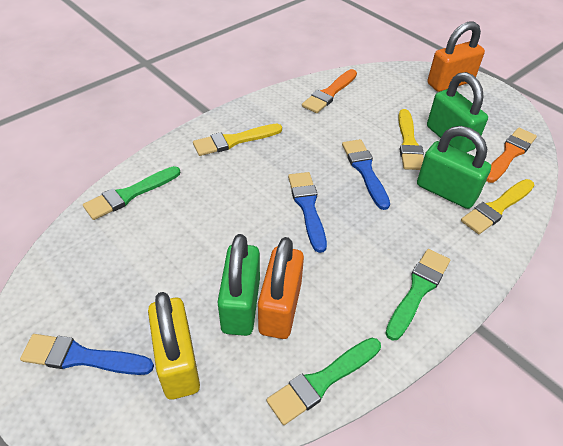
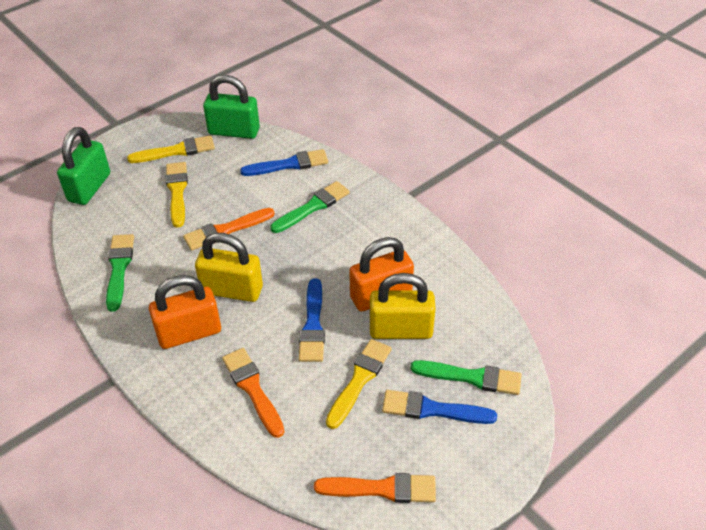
green padlock: [217,234,260,336] [417,126,491,209] [427,72,488,153] = 3 -> [57,127,110,205] [203,75,260,139] = 2
orange brush: [302,69,357,113] [486,128,537,183] = 2 -> [183,208,275,251] [222,348,285,438] [314,473,436,503] = 3
yellow padlock: [148,292,200,400] = 1 -> [195,233,263,302] [370,273,436,339] = 2

